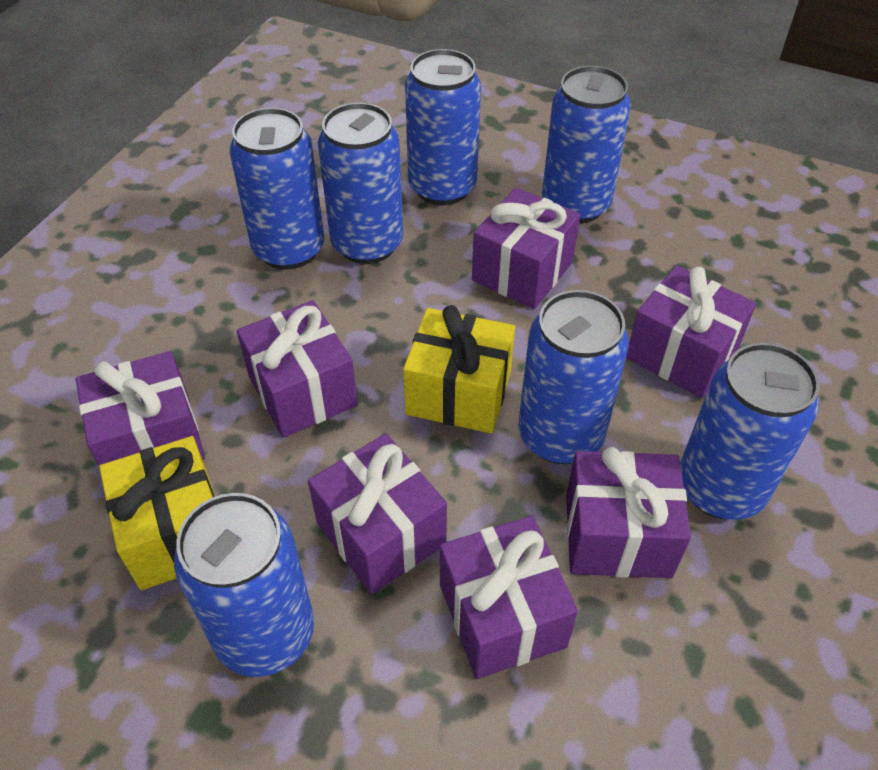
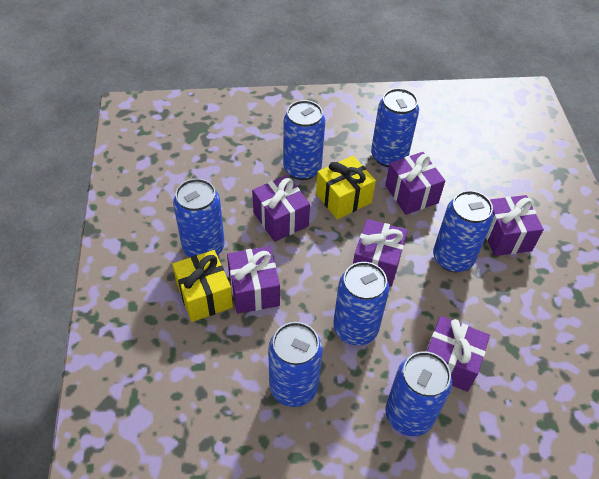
purple gift: [76,351,205,466] [237,300,358,438] [308,434,447,594] [440,516,578,679] [472,187,580,309] [566,447,691,578] [626,265,756,398] = 7 -> [227,246,280,314] [252,175,310,242] [353,219,408,287] [385,152,445,215] [426,316,490,392] [486,195,544,256] = 6

